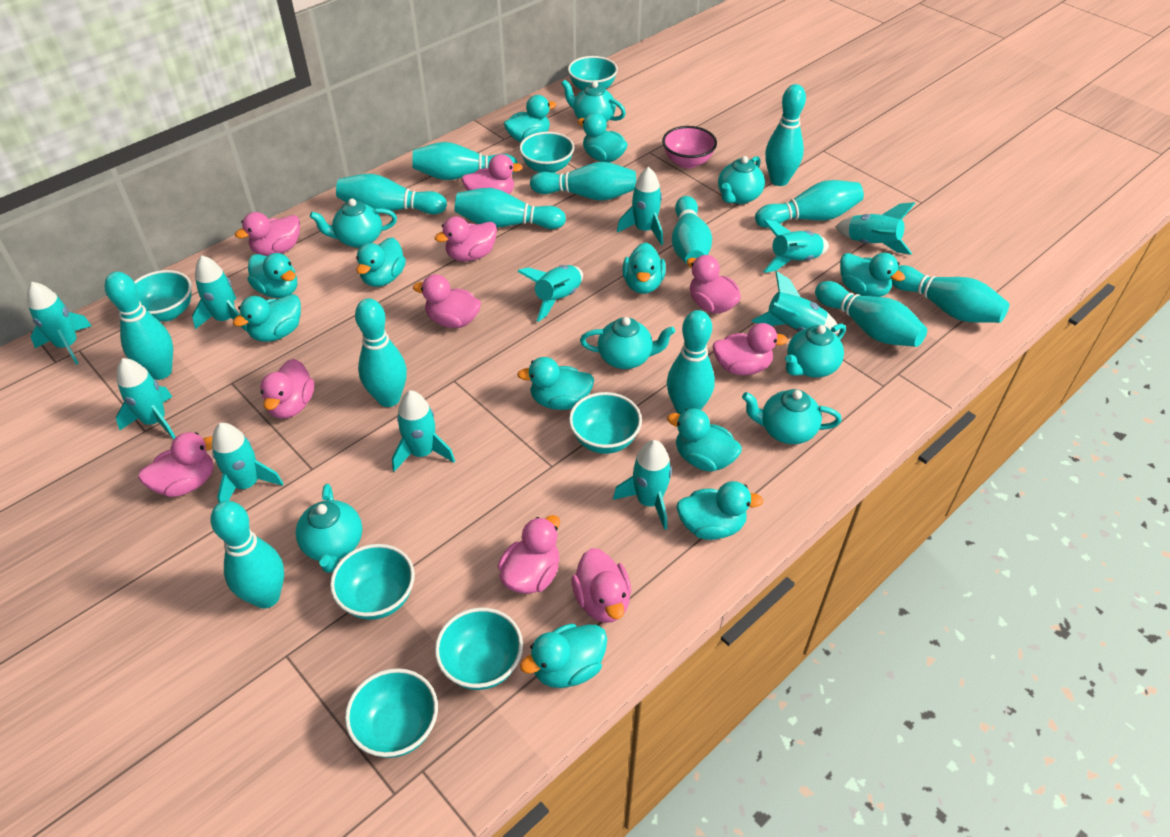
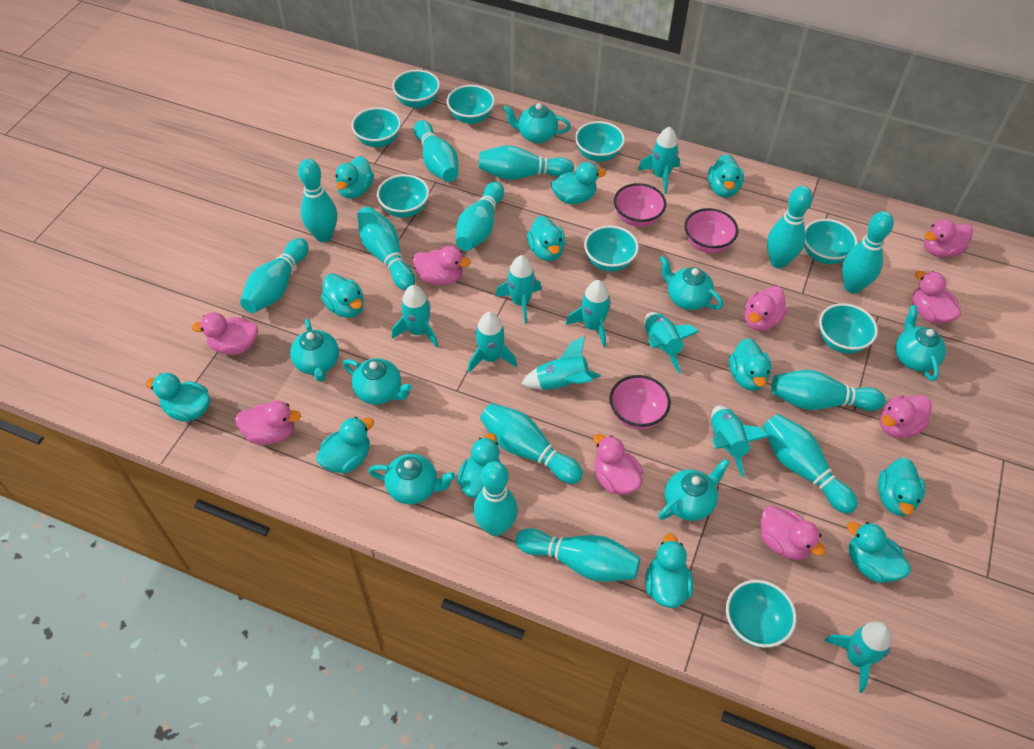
pink bowl: [662,126,717,169] = 1 -> [609,375,671,429] [614,183,666,227] [685,208,738,253] = 3
pink duck: [138,432,213,497] [235,212,300,256] [260,359,314,419] [413,274,481,328] [435,217,497,261] [461,154,523,194] [498,515,560,594] [571,548,631,623] [686,255,741,314] [712,323,788,375] = 10 -> [192,312,258,355] [235,400,301,445] [413,246,471,285] [593,434,643,495] [744,286,787,331] [761,506,825,560] [880,395,932,438] [912,271,961,324] [924,219,973,257] = 9
turquoise bowl: [134,270,192,322] [330,544,415,620] [345,668,438,758] [435,607,523,690] [519,132,574,173] [568,56,618,90] [569,392,642,454] = 7 -> [351,107,401,148] [377,174,429,218] [392,70,440,109] [447,85,495,124] [575,121,625,162] [584,225,639,272] [726,580,797,648] [804,219,858,264] [819,303,878,354] = 9
turquoise duck: [233,294,301,342] [248,253,297,298] [356,237,406,287] [504,95,556,142] [517,357,594,410] [520,623,607,688] [577,113,628,163] [622,242,666,294] [667,409,742,472] [676,481,763,540] [840,253,905,297] = 11 -> [146,373,210,422] [316,417,374,473] [321,273,364,318] [336,156,374,199] [457,433,501,498] [527,215,565,261] [551,162,606,204] [645,533,693,608] [708,154,744,198] [729,338,771,391] [847,522,911,583] [878,458,925,516] = 12
turquoise rocket: [27,282,92,365] [116,358,176,439] [192,255,247,332] [212,423,284,503] [392,390,455,472] [517,265,583,322] [613,440,672,530] [617,167,663,245] [751,271,840,334] [763,219,829,273] [835,202,915,255] = 11 -> [392,285,438,348] [468,312,517,373] [495,255,541,324] [521,336,601,390] [566,280,611,347] [638,127,680,194] [645,312,699,374] [711,405,769,477] [825,622,892,693] = 9

